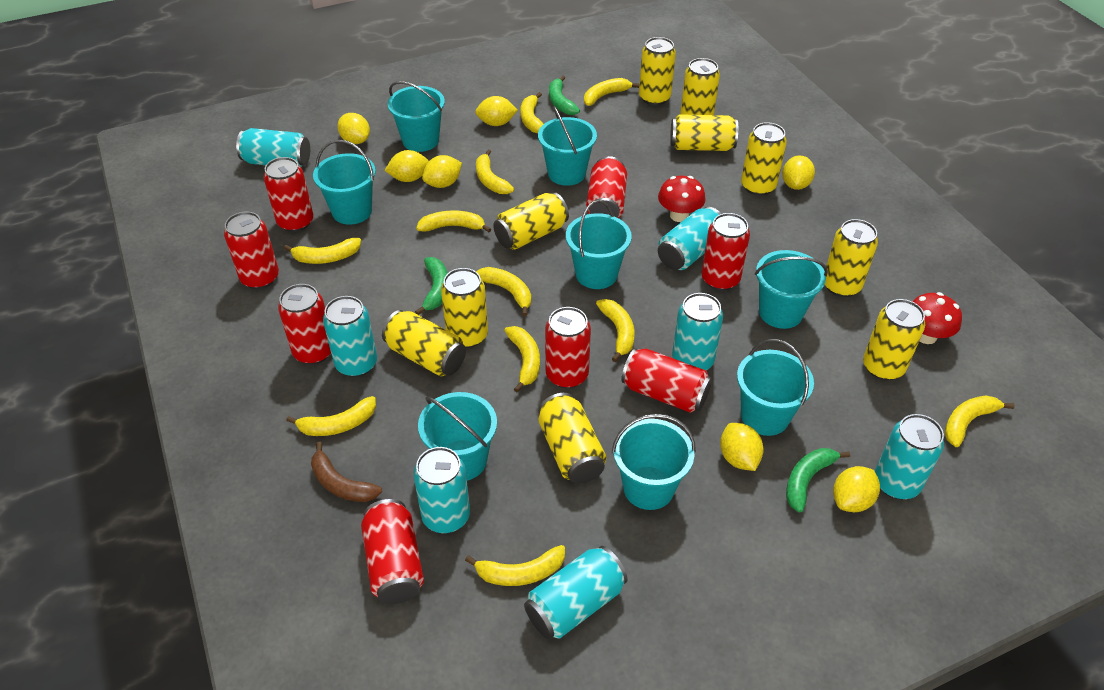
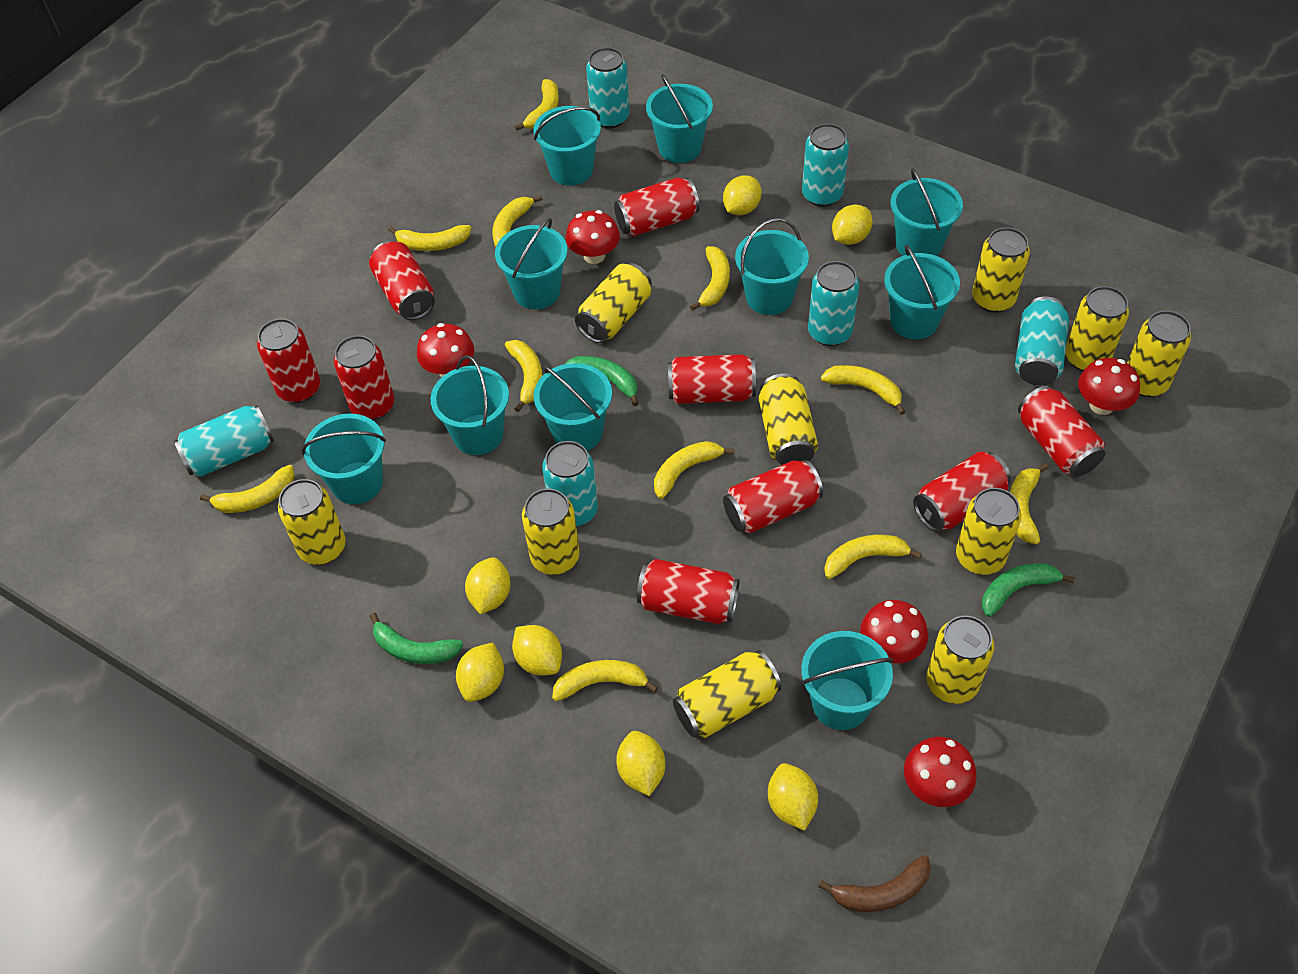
red can: [224,212,279,289] [264,157,314,232] [278,284,331,364] [361,499,424,604] [545,307,591,388] [586,156,627,218] [621,348,712,413] [701,213,750,291] = 8 -> [257,319,320,403] [334,335,394,420] [369,241,435,320] [614,178,699,237] [637,559,740,624] [668,354,756,404] [723,460,823,534] [913,452,1011,532] [1018,386,1105,477] = 9
red mushroom: [658,176,705,222] [913,292,962,344] = 2 -> [417,323,474,377] [566,210,620,264] [860,600,928,663] [904,737,977,807] [1078,358,1140,415] = 5
turquoise bucket: [313,140,376,225] [387,81,445,152] [418,392,497,481] [538,106,597,186] [566,200,632,289] [612,414,696,510] [737,339,814,436] [755,250,828,329] = 8 -> [301,414,386,504] [431,355,509,455] [495,218,567,309] [533,106,601,186] [534,363,612,451] [646,74,713,163] [735,218,809,315] [801,631,893,730] [884,245,960,339] [890,168,963,256] = 10
turquoise can: [236,128,310,167] [323,296,377,377] [413,447,470,533] [524,546,628,639] [658,207,721,270] [672,293,723,370] [875,414,944,499] = 7 -> [174,405,274,477] [542,441,598,526] [586,47,629,129] [802,124,849,207] [808,261,859,346] [1015,297,1069,385] = 6

